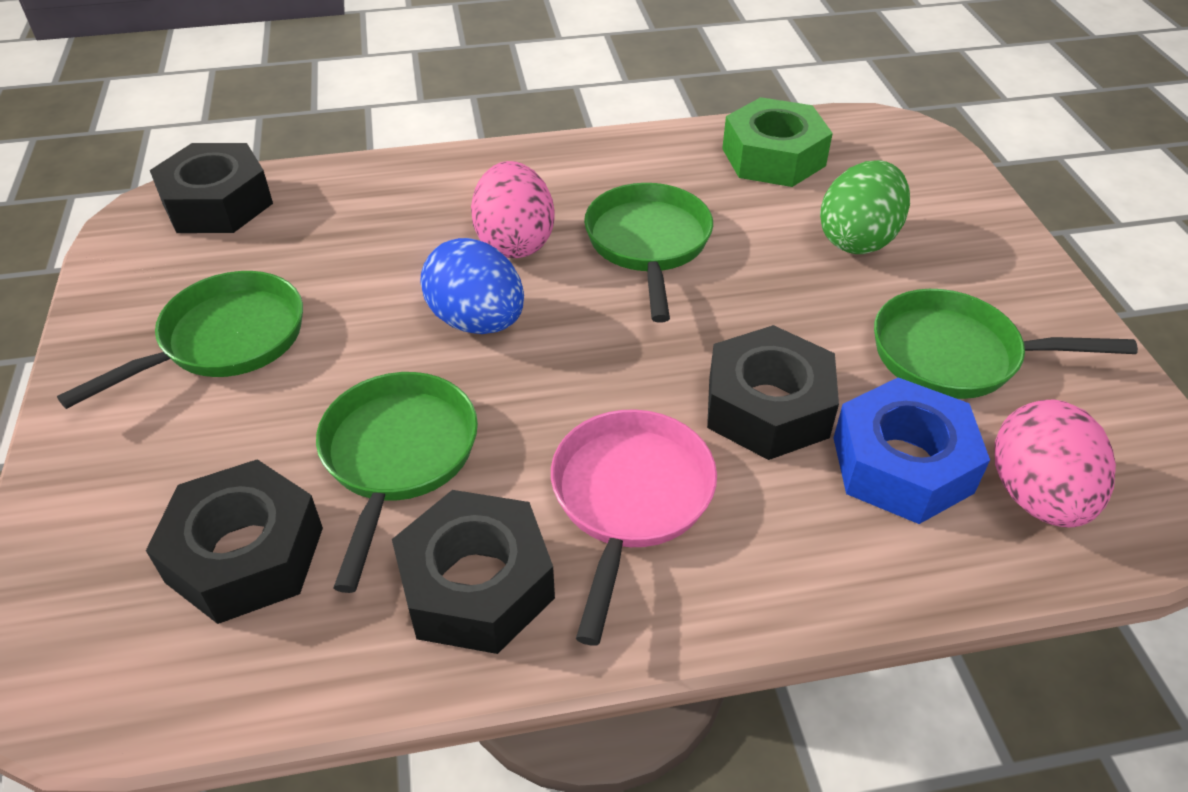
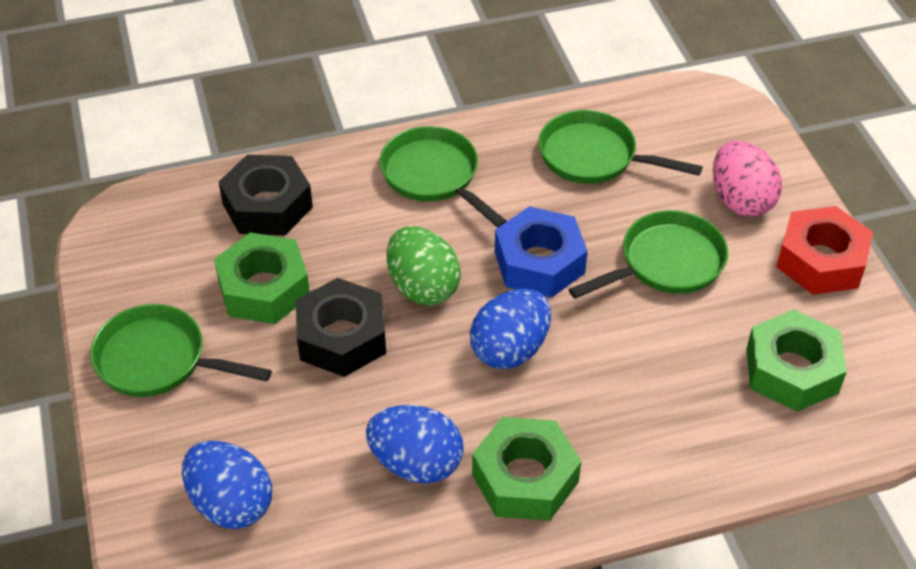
black nut: [146,459,323,624] [150,143,273,233] [392,490,555,654] [707,325,839,460] = 4 -> [219,155,313,235] [296,278,386,377] = 2
blue egg: [420,238,524,334] = 1 -> [182,441,272,529] [366,405,464,484] [470,289,551,369] = 3
green nut: [722,97,833,187] = 1 -> [214,232,310,324] [472,417,581,521] [746,310,847,412] = 3
pink egg: [471,161,555,258] [995,400,1116,528] = 2 -> [713,140,782,217] = 1
pink pan: [551,409,717,646] = 1 -> none = 0
red nut: none = 0 -> [776,206,873,295] = 1

